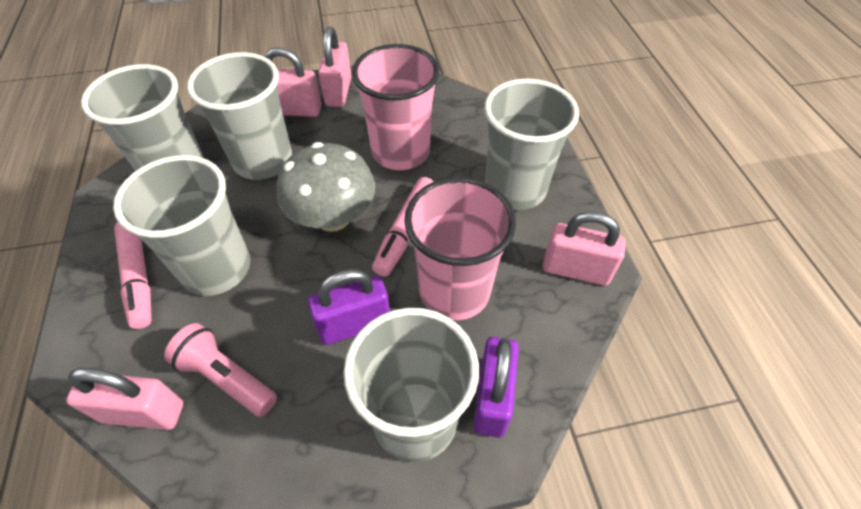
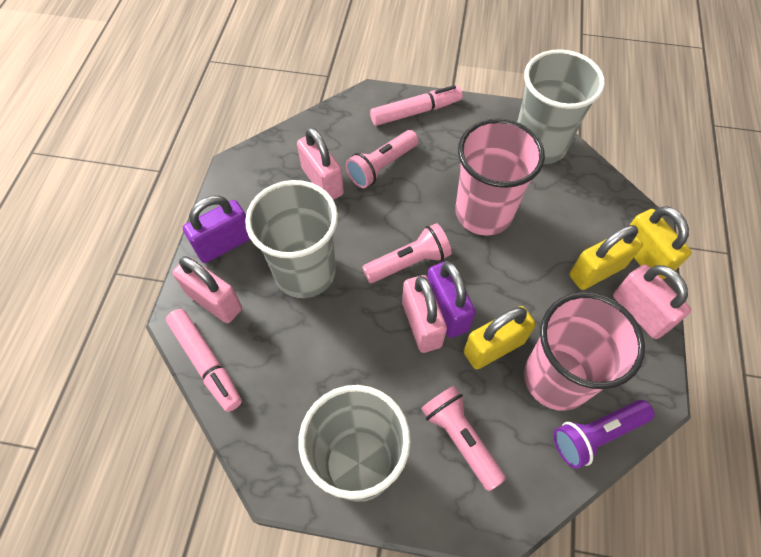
grey cup: [81,64,205,171] [113,155,251,296] [187,52,292,180] [343,308,479,462] [484,79,579,210] = 5 -> [245,180,338,298] [298,385,411,502] [517,49,605,164] = 3
grey mushroom: [277,142,375,232] = 1 -> none = 0
pink flashlight: [164,323,277,417] = 1 -> [346,130,419,188] [362,223,452,283] [421,386,506,491] = 3
purple flashlight: none = 0 -> [553,400,655,469] = 1
yellow padlock: none = 0 -> [464,306,536,369] [569,225,643,290] [630,206,691,280] = 3

